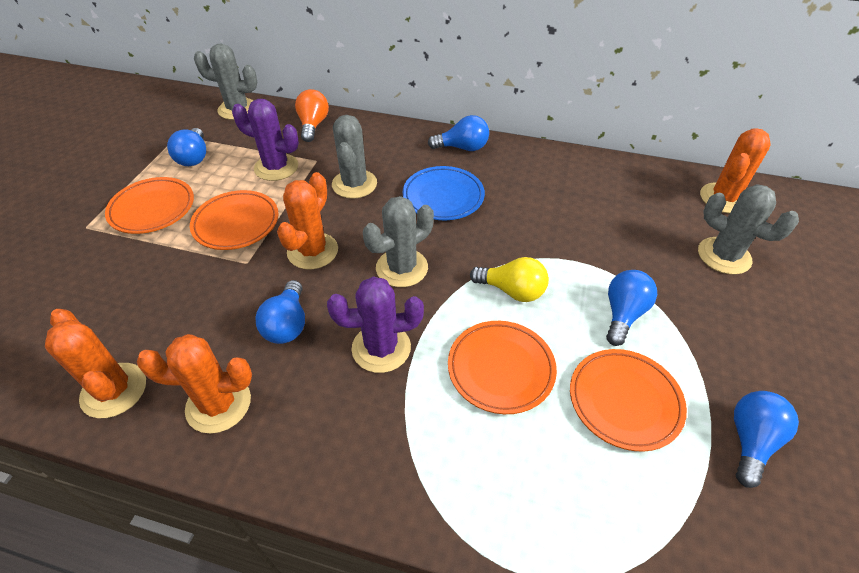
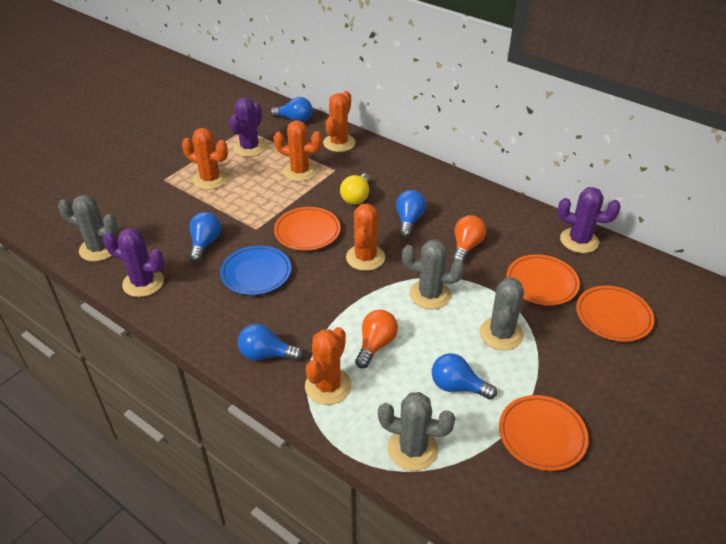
orange cactus: [45,309,146,418] [137,334,252,434] [277,172,338,269] [700,128,771,213] = 4 -> [182,128,228,190] [273,120,322,182] [305,327,352,405] [323,91,356,152] [346,203,385,271] = 5
orange light bulb: [295,89,329,142] = 1 -> [355,310,398,368] [452,215,486,262] = 2
purple cactus: [232,99,299,181] [327,276,424,373] = 2 -> [103,228,164,297] [229,98,266,157] [557,187,621,253] = 3

